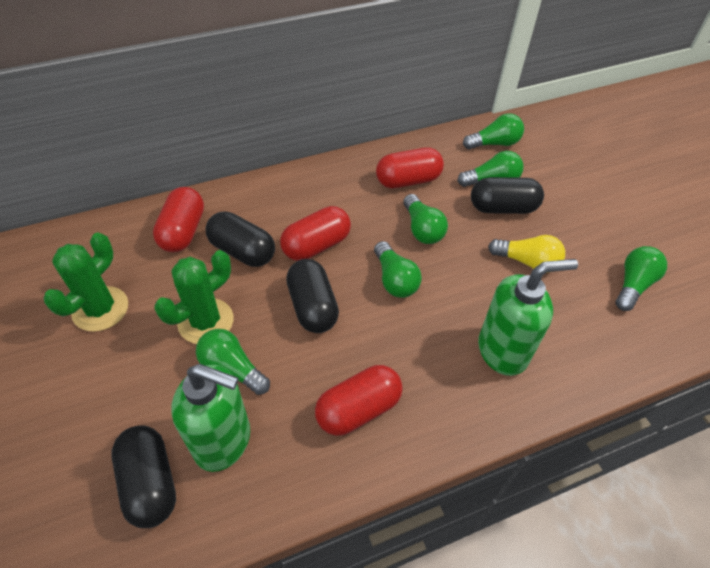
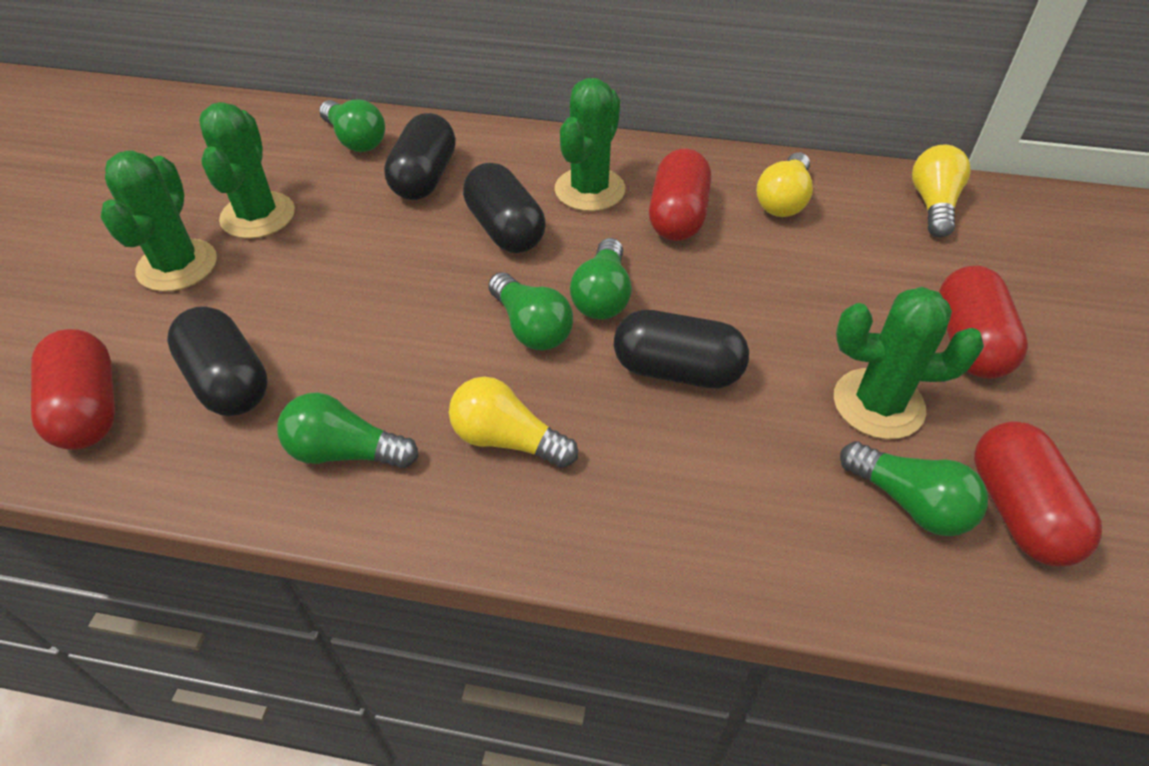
green cactus: [44,233,128,332] [154,250,234,344] = 2 -> [101,151,217,292] [199,102,295,239] [555,78,625,211] [834,287,984,439] = 4
green light bulb: [196,329,270,395] [374,241,422,298] [403,194,448,244] [457,151,524,187] [463,113,524,150] [615,246,667,311] = 6 -> [277,393,418,468] [319,100,385,152] [488,272,573,351] [570,238,632,319] [840,441,988,536] = 5
green soap dispenser: [171,364,250,472] [478,259,578,376] = 2 -> none = 0
yellow light bulb: [488,235,565,273] = 1 -> [449,377,578,468] [756,152,813,217] [912,145,971,237] = 3

